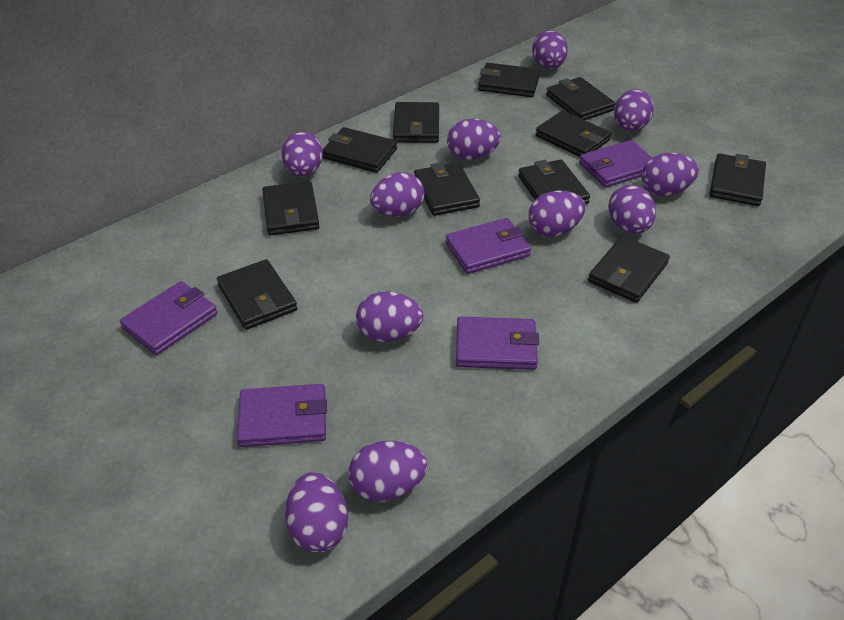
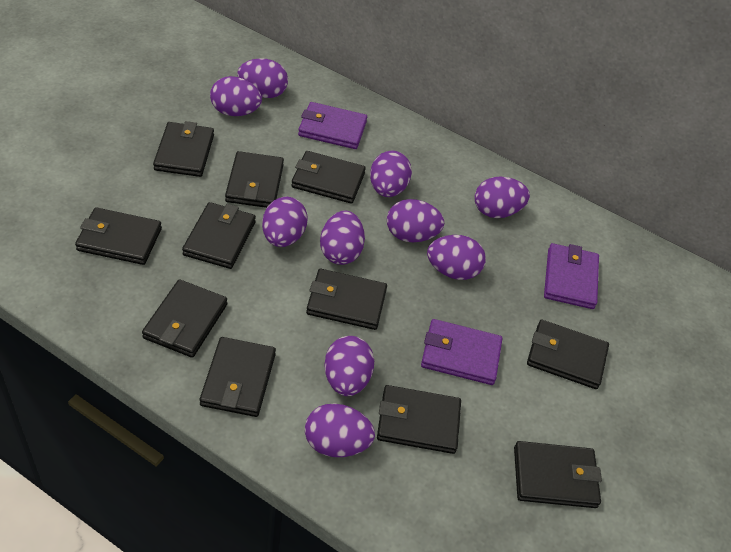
purple egg: [281,131,323,177] [285,472,348,552] [349,441,427,502] [356,291,423,342] [370,172,425,217] [447,119,501,160] [528,190,585,237] [532,30,568,69] [608,185,656,234] [614,89,654,131] [642,153,699,196] = 11 -> [210,76,262,116] [237,58,288,98] [262,197,308,247] [305,404,375,457] [320,211,365,265] [324,336,374,396] [370,151,412,197] [387,199,444,242] [427,235,486,280] [475,176,530,218] = 10
purple wallet: [120,281,218,355] [237,384,327,447] [445,218,531,274] [456,317,539,370] [579,140,652,188] = 5 -> [298,102,367,149] [421,319,503,385] [544,243,599,309] = 3

